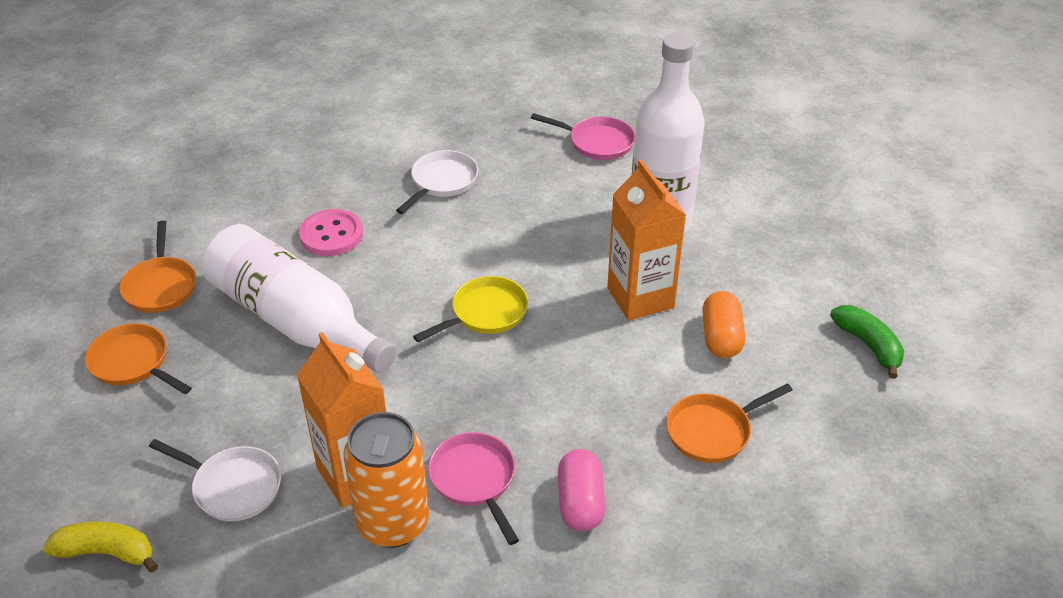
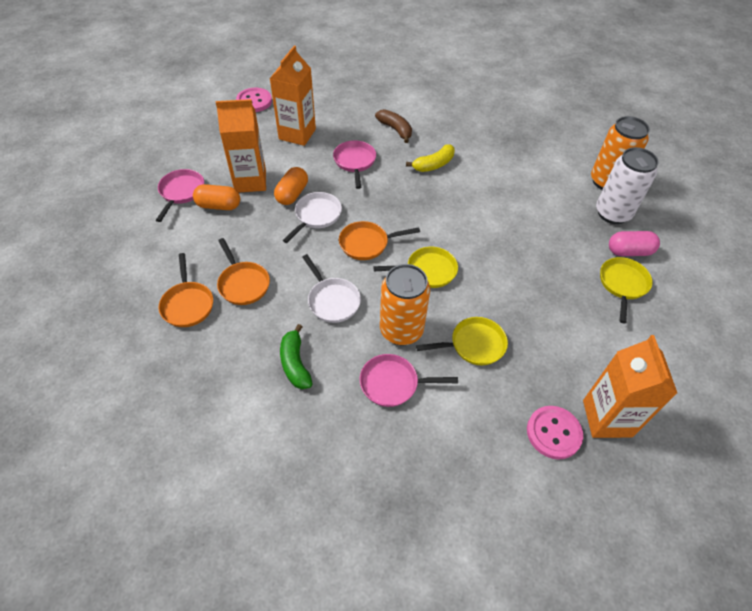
brown banana: none = 0 -> [375,109,412,143] = 1
orange can: [343,412,429,548] = 1 -> [380,264,430,345] [591,116,650,190] = 2
orange capsule: [702,291,745,358] = 1 -> [193,184,240,210] [274,167,308,205] = 2
orange carton: [297,332,386,508] [607,159,686,321] = 2 -> [216,99,266,193] [270,46,316,146] [583,335,678,438] = 3
pink button: [299,209,363,256] = 1 -> [236,88,272,112] [527,406,583,460] = 2
pink pan: [428,432,519,545] [531,113,635,160] = 2 -> [156,169,204,222] [333,140,376,189] [360,354,458,407] = 3
white bottle: [202,224,397,373] [632,33,705,233] = 2 -> none = 0
white can: none = 0 -> [596,147,659,224] = 1
yellow pan: [413,276,528,342] = 1 -> [373,247,458,288] [416,317,508,365] [600,257,653,323] = 3

